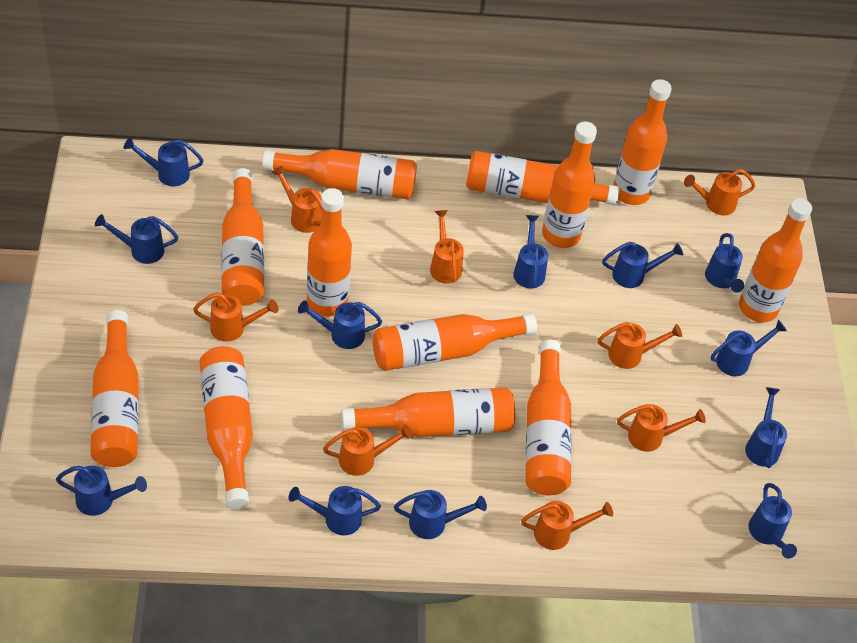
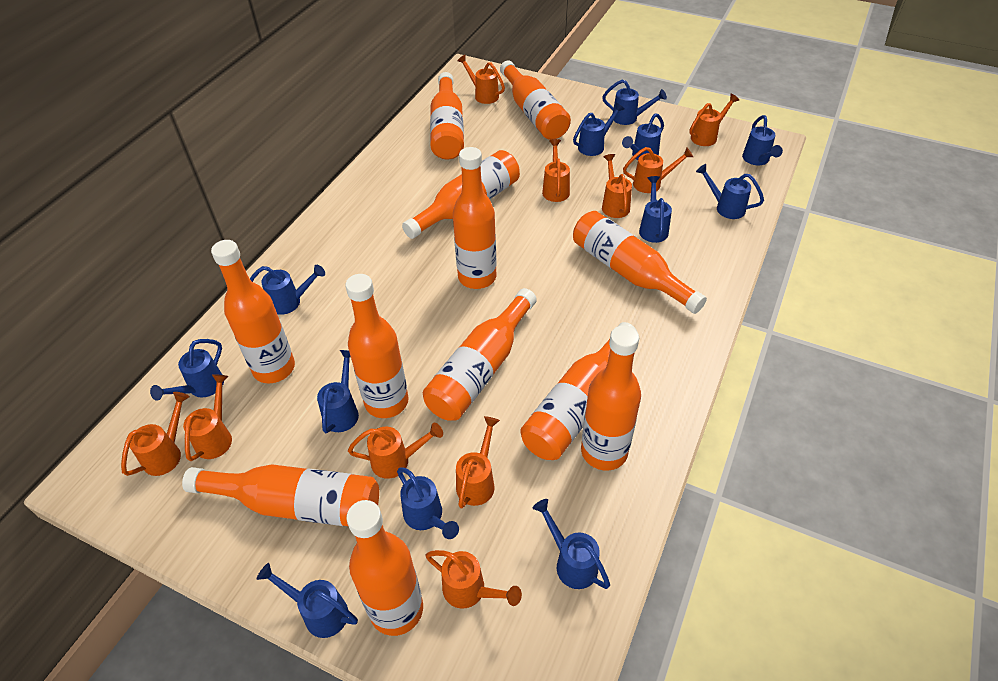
orange watering can: [193,293,278,342] [271,166,322,233] [323,424,413,476] [430,210,464,284] [521,501,613,550] [598,322,682,369] [617,404,706,452] [684,169,755,215] = 8 -> [121,392,190,476] [183,374,232,461] [348,423,443,479] [425,550,522,609] [456,416,500,509] [457,55,505,104] [542,139,570,202] [602,154,632,218] [623,147,693,193] [689,94,739,146] = 10

